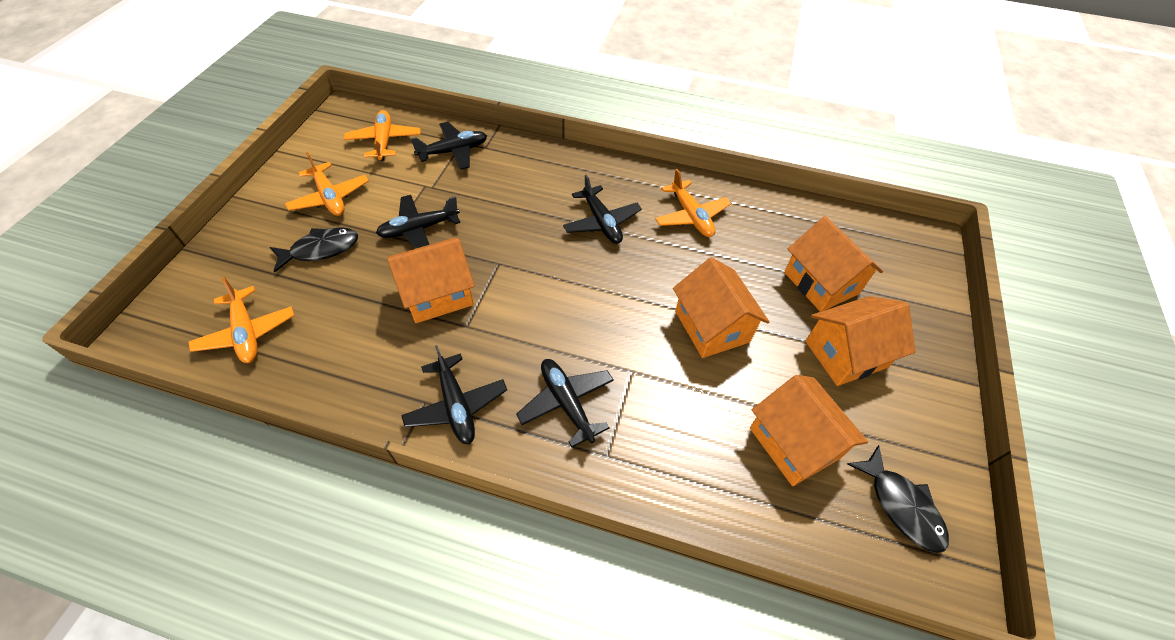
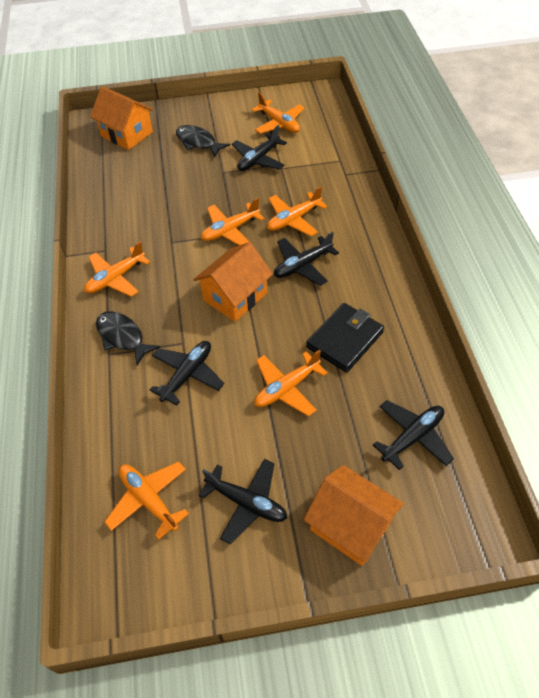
black wallet: none = 0 -> [306,303,384,373] = 1
orange house: [387,238,475,323] [673,257,770,358] [750,375,868,486] [784,216,883,312] [805,296,916,386] = 5 -> [90,86,154,150] [193,242,273,322] [303,465,404,566] = 3
orange plane: [188,277,294,363] [285,152,369,216] [344,110,420,161] [655,169,731,237] = 4 -> [84,241,150,297] [104,462,189,539] [201,198,265,245] [252,92,304,134] [254,350,328,416] [267,186,328,236] = 6

